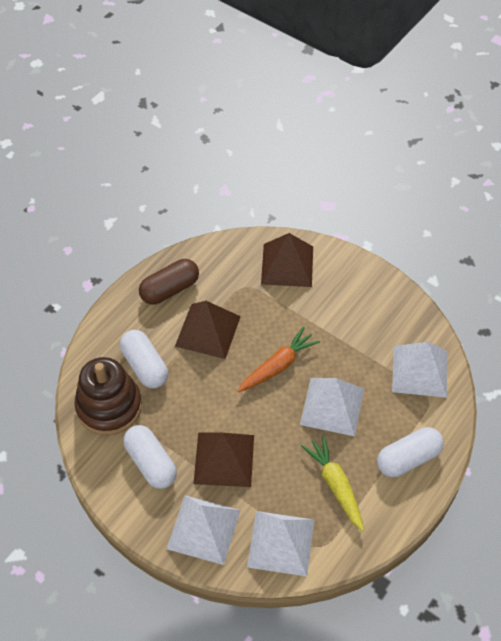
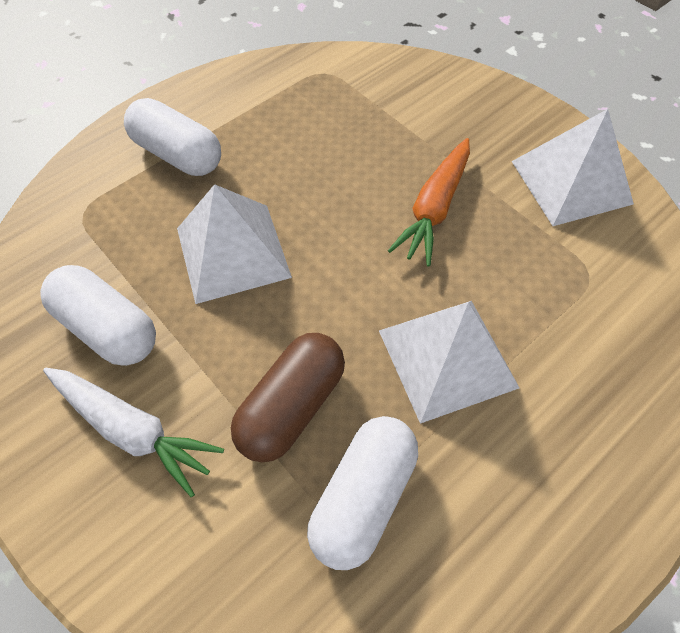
brown pyramid: [175,301,241,359] [193,432,254,487] [261,233,313,287] = 3 -> none = 0
brown stacking toy: [74,357,142,435] = 1 -> none = 0
white carrot: none = 0 -> [43,368,224,497] = 1
white pyramid: [167,495,241,565] [247,511,314,576] [300,378,364,436] [392,342,447,398] = 4 -> [177,184,292,304] [379,301,519,424] [512,109,634,226] = 3
yellow carrot: [301,435,364,532] = 1 -> none = 0

